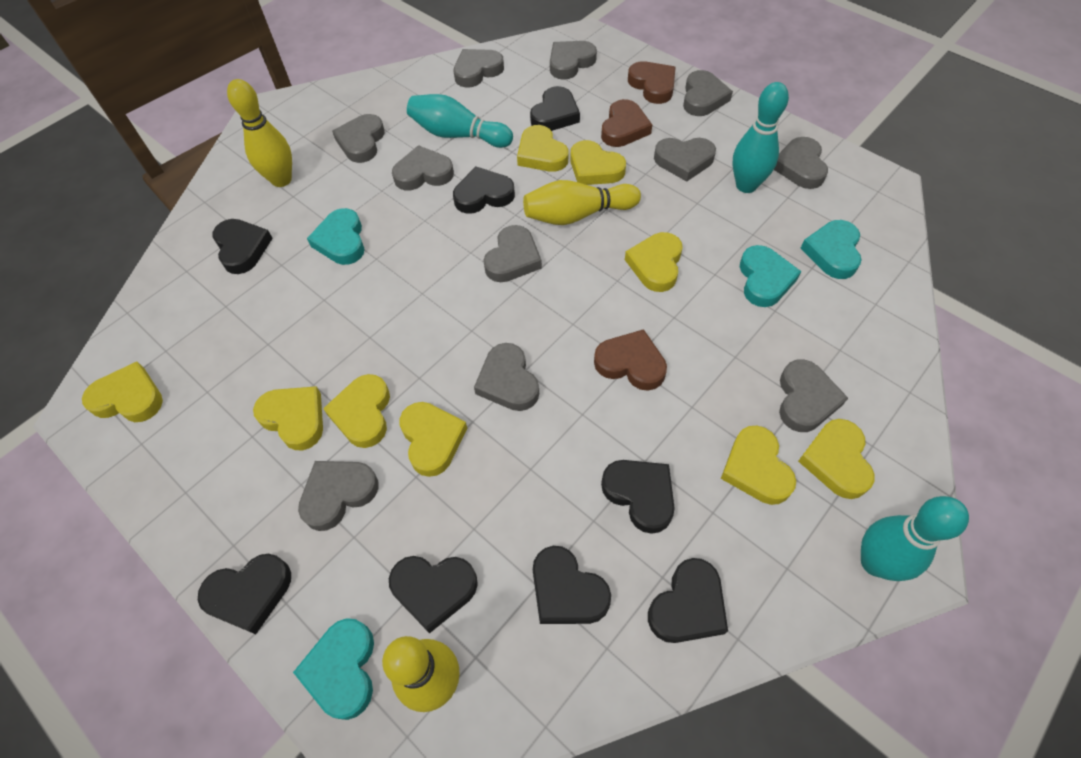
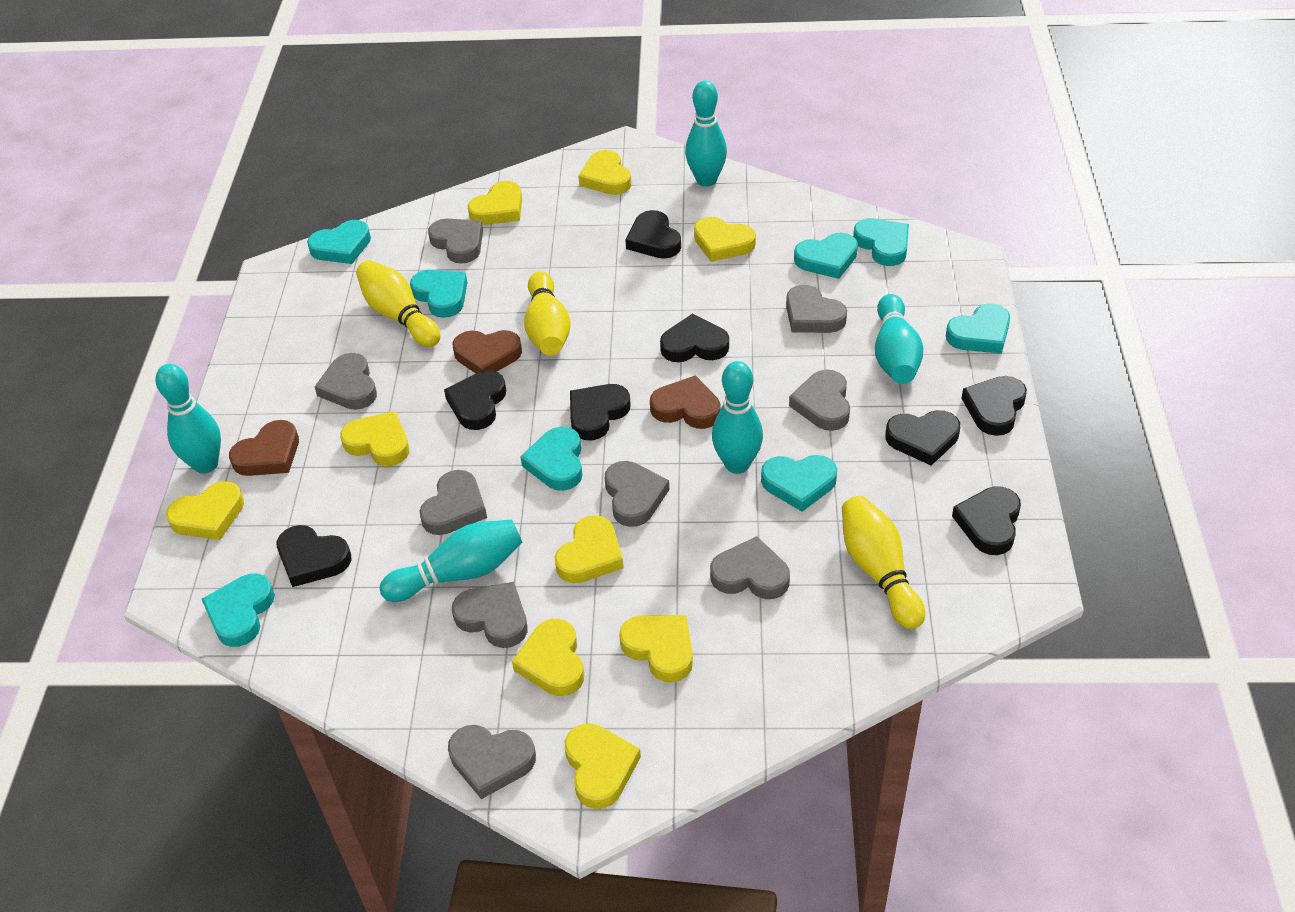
grey heart: [298,461,379,531] [332,114,385,163] [392,145,454,190] [454,49,504,88] [474,343,539,411] [483,225,542,282] [550,41,597,80] [654,138,716,182] [683,70,733,116] [774,137,828,189] [779,360,848,432] = 11 -> [315,353,377,410] [419,470,487,535] [428,219,483,264] [448,725,536,799] [452,582,527,648] [605,461,669,527] [710,536,790,599] [786,285,847,333] [789,370,850,431] = 9
turquoise bowling pin: [407,94,513,148] [733,82,789,193] [861,496,969,581] = 3 -> [155,364,221,474] [380,519,523,602] [685,80,727,187] [712,361,763,474] [875,294,923,384] = 5
turquoise heart: [293,618,374,720] [307,208,364,265] [740,245,802,307] [800,220,862,279] = 4 -> [202,573,275,647] [307,220,371,264] [410,270,467,318] [520,427,583,491] [761,455,837,512] [794,233,858,279] [853,218,909,266] [946,304,1010,354] = 8

